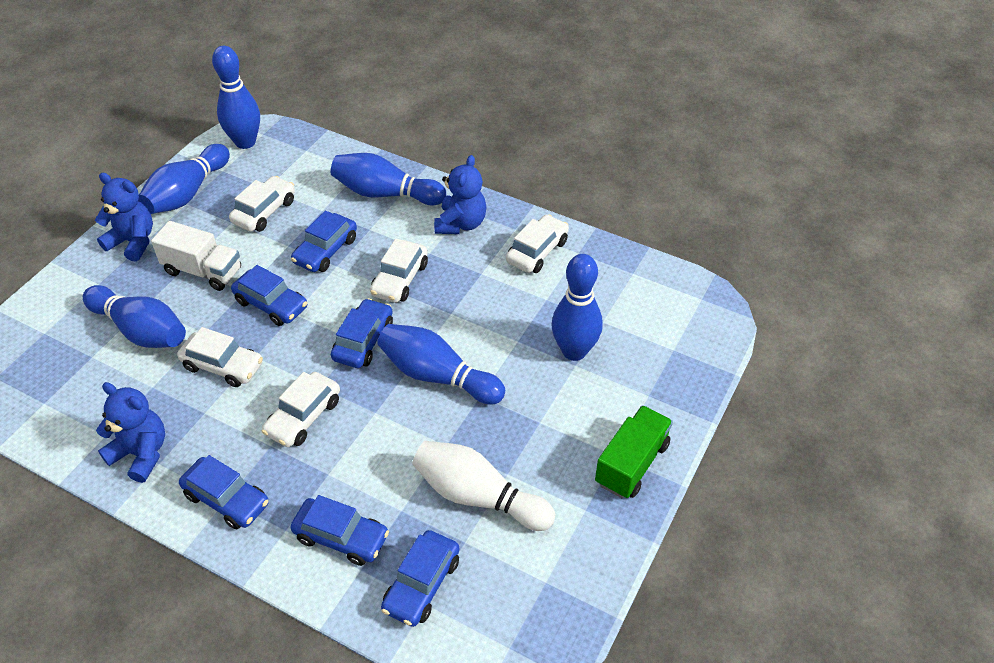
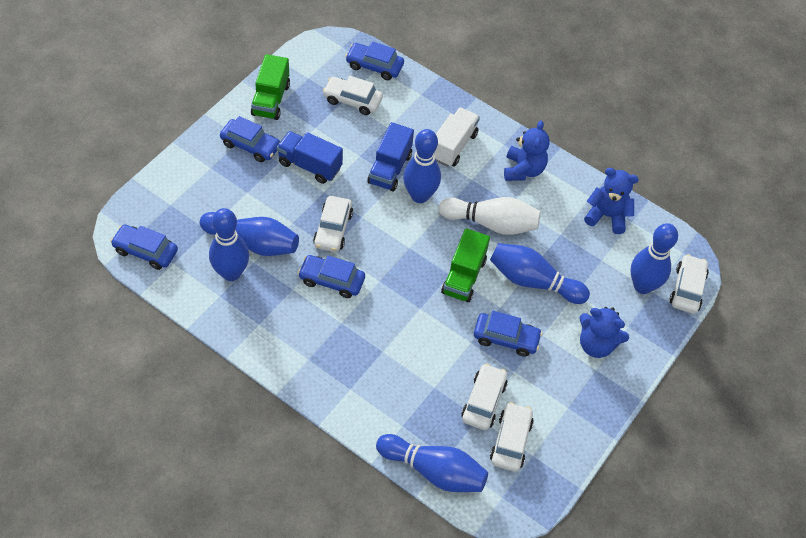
blue car: [179,455,269,529] [231,265,307,326] [290,495,389,566] [291,211,357,272] [331,298,393,368] [381,530,459,627] = 6 -> [111,224,178,270] [220,116,280,162] [298,255,365,298] [345,41,404,80] [474,311,542,357] = 5
blue truck: none = 0 -> [277,131,343,184] [368,122,414,191] = 2
green truck: [595,405,673,498] = 1 -> [251,54,290,120] [441,228,490,302] = 2

